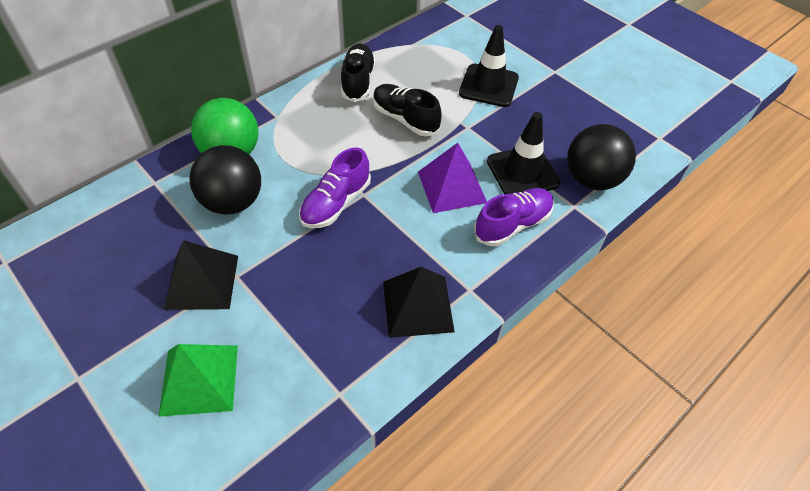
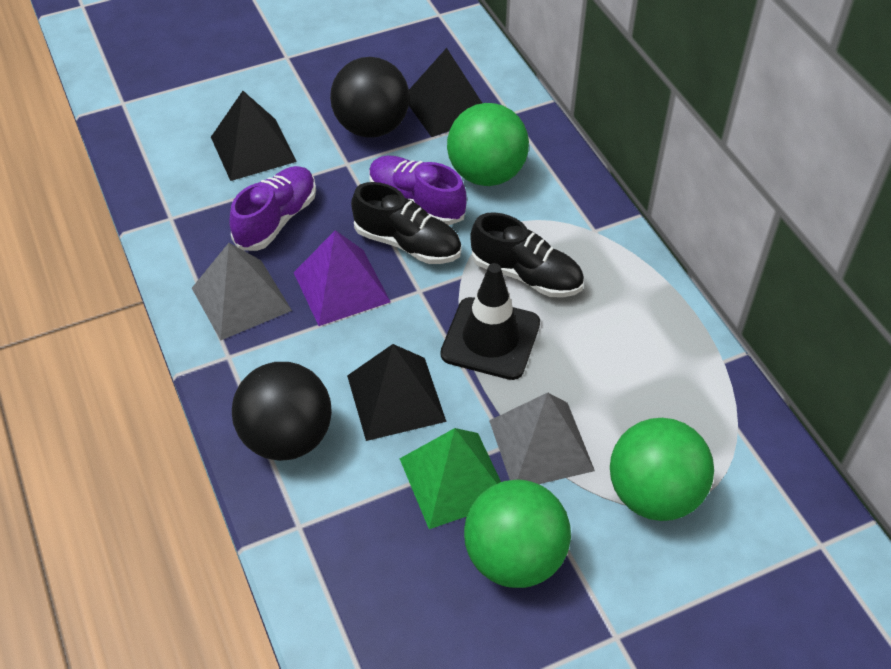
black pyramid: [164,240,238,310] [383,266,455,338] = 2 -> [211,91,297,181] [347,344,447,441] [409,48,482,137] = 3
black traffic cone: [459,25,519,107] [487,112,560,194] = 2 -> [441,263,540,380] = 1
green ball: [191,98,259,154] = 1 -> [447,103,529,186] [464,480,571,588] [610,418,714,521] = 3
grey pyramid: none = 0 -> [192,243,292,341] [489,393,595,484] = 2

